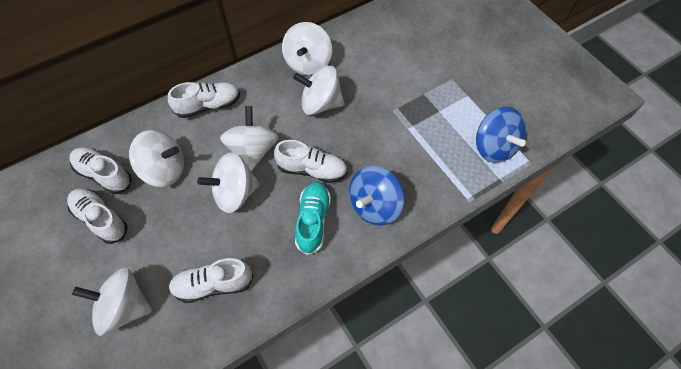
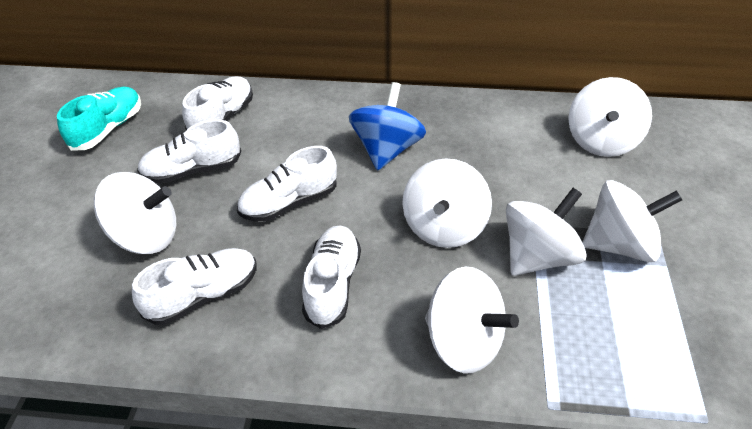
blue spinning top: [349,166,404,226] [476,107,526,163] = 2 -> [349,82,426,170] = 1

